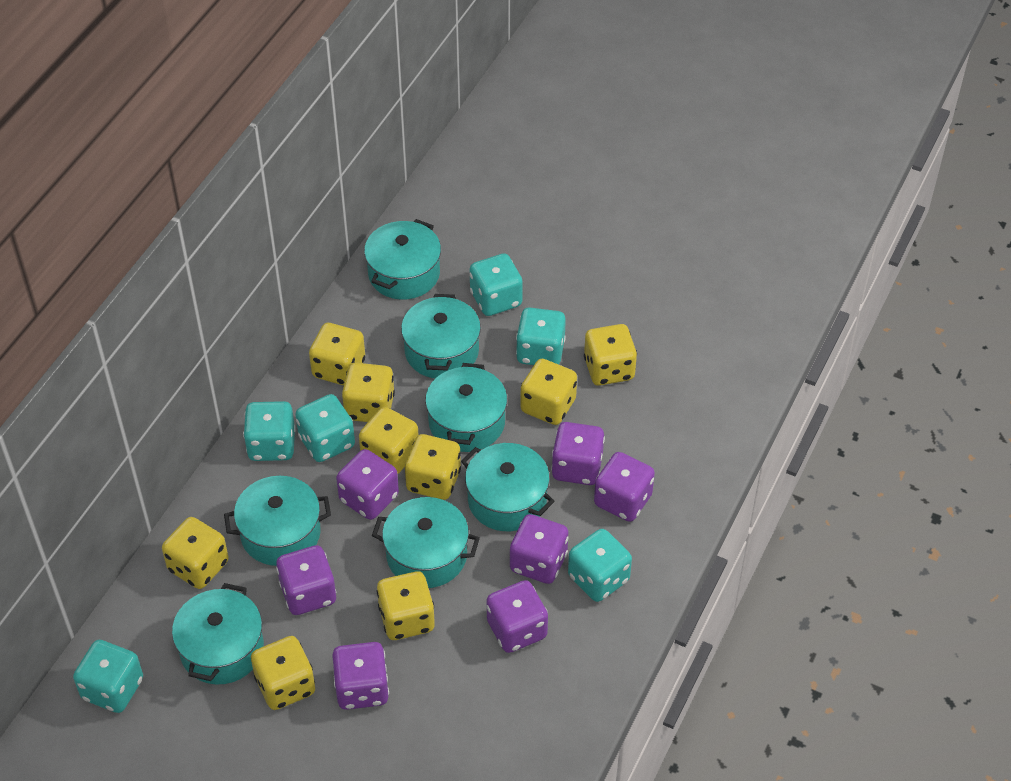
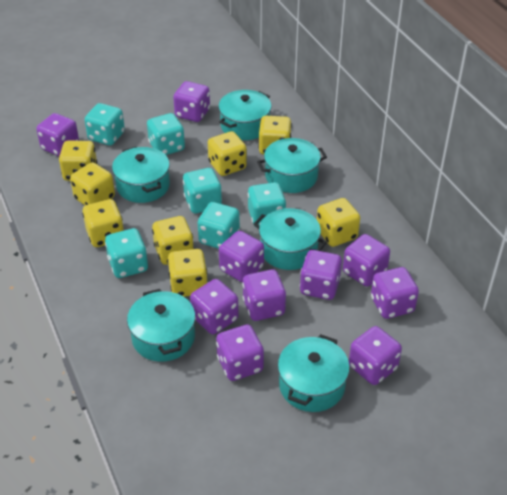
purple dice: [276,545,337,615] [332,642,389,710] [336,449,399,520] [486,580,548,653] [510,514,569,584] [551,422,605,485] [594,452,655,522] = 7 -> [36,113,79,156] [173,81,210,122] [190,279,239,334] [216,324,264,381] [219,231,264,283] [242,269,286,321] [300,250,342,300] [343,234,390,287] [349,326,402,385] [371,267,419,319] = 10
turquoise pot: [172,583,264,685] [224,476,331,566] [364,219,441,300] [372,497,480,588] [401,294,481,378] [425,363,507,452] [461,443,555,531] = 7 -> [112,147,170,203] [127,289,195,362] [219,90,272,140] [254,208,327,270] [257,138,327,193] [278,334,350,412] = 6
yellow dice: [162,517,229,589] [251,636,315,710] [309,323,365,386] [342,363,395,422] [359,407,419,474] [376,571,435,640] [405,434,461,500] [520,359,577,425] [584,324,637,386] = 9 -> [59,140,97,181] [70,162,115,206] [82,199,124,247] [152,216,194,265] [167,249,207,297] [208,131,247,176] [258,116,292,155] [317,198,360,247] = 8

